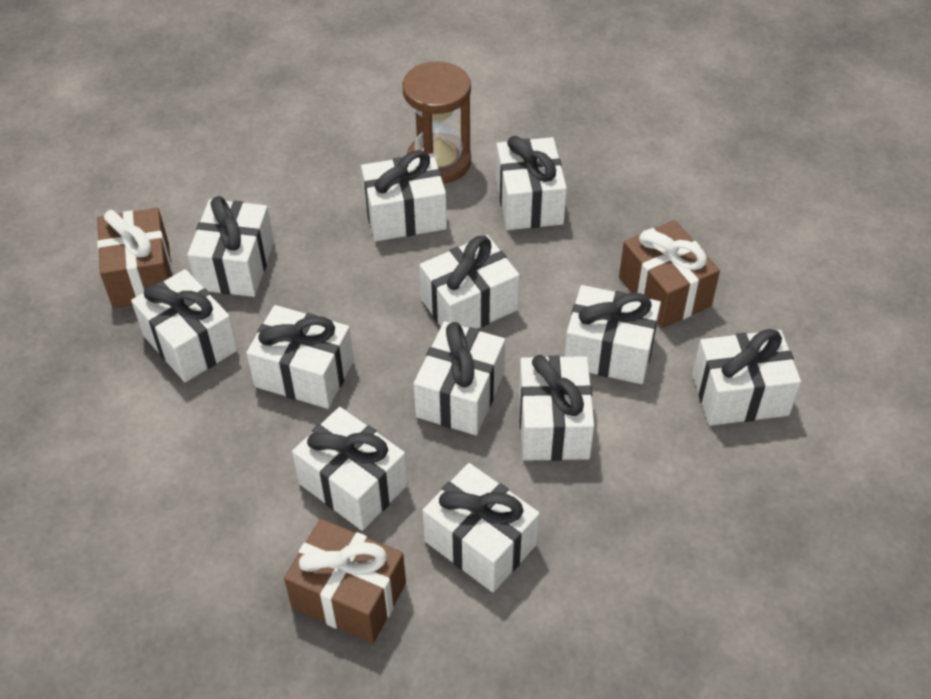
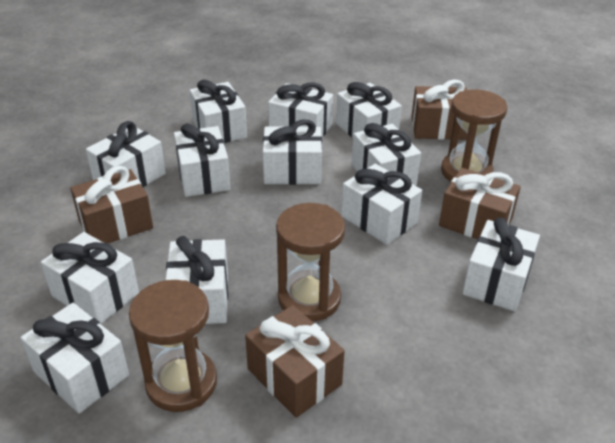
brown gift: [97,208,173,308] [284,519,406,644] [619,220,720,328] = 3 -> [70,166,153,244] [245,305,345,418] [411,79,467,140] [439,168,521,239] = 4
brown hourglass: [402,61,471,184] = 1 -> [129,280,217,412] [276,203,345,321] [441,90,507,182] = 3

